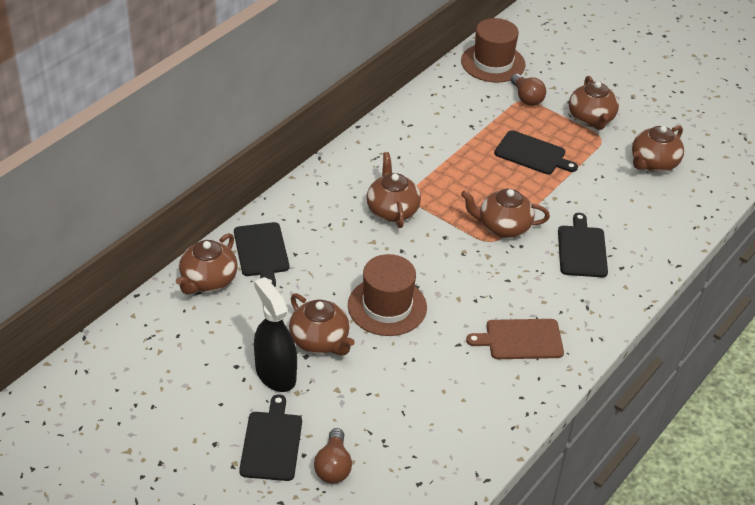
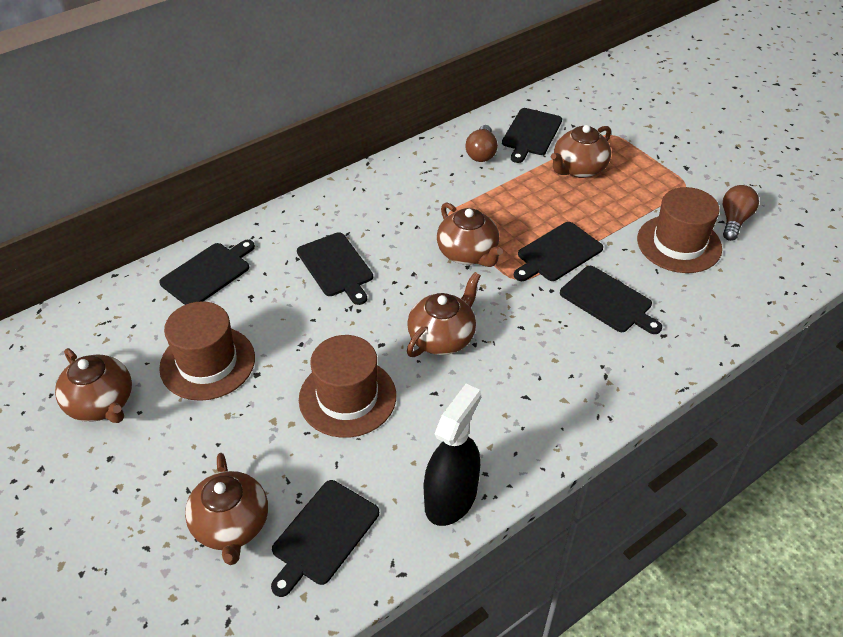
black cutting board: [234,222,289,287] [239,394,302,481] [494,130,578,175] [558,213,608,277] = 4 -> [159,240,255,305] [271,480,379,597] [297,232,373,305] [502,108,562,163] [514,222,603,281] [560,266,662,334] = 6
brown cutting board: [466,319,564,359] = 1 -> none = 0
brown hat: [348,254,427,336] [461,18,526,83] = 2 -> [159,301,255,401] [299,335,396,438] [637,187,722,273] = 3
brown teapot: [176,233,237,295] [289,293,355,356] [367,152,421,228] [461,189,550,238] [569,76,619,130] [632,125,684,172] = 6 -> [55,348,132,423] [185,453,268,565] [407,272,481,357] [437,202,503,267] [551,125,611,178] = 5

